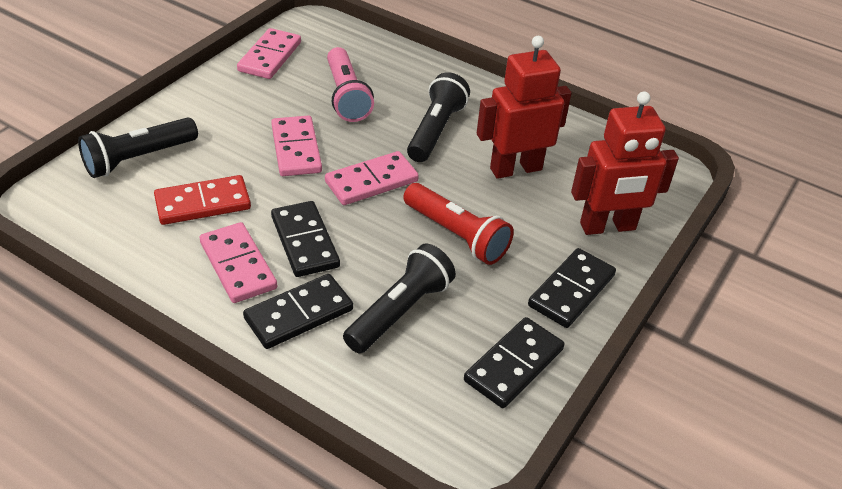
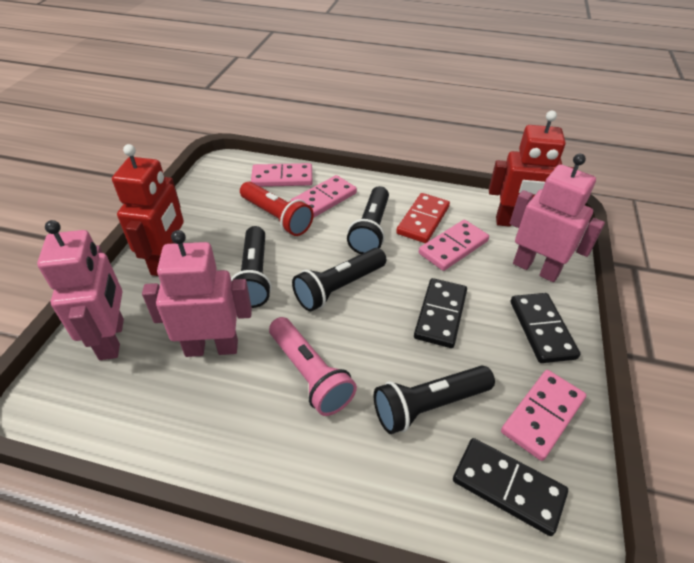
black domino: [243,274,353,349] [271,201,340,277] [464,317,565,408] [528,248,616,328] = 4 -> [414,278,467,348] [453,438,568,536] [511,293,580,363] = 3
black flashlight: [78,118,198,178] [343,243,456,353] [407,72,470,162] = 3 -> [231,226,272,308] [292,248,386,311] [347,186,389,254] [374,365,495,434] = 4
pink robot: none = 0 -> [37,220,124,360] [142,230,252,357] [510,154,605,282] = 3

